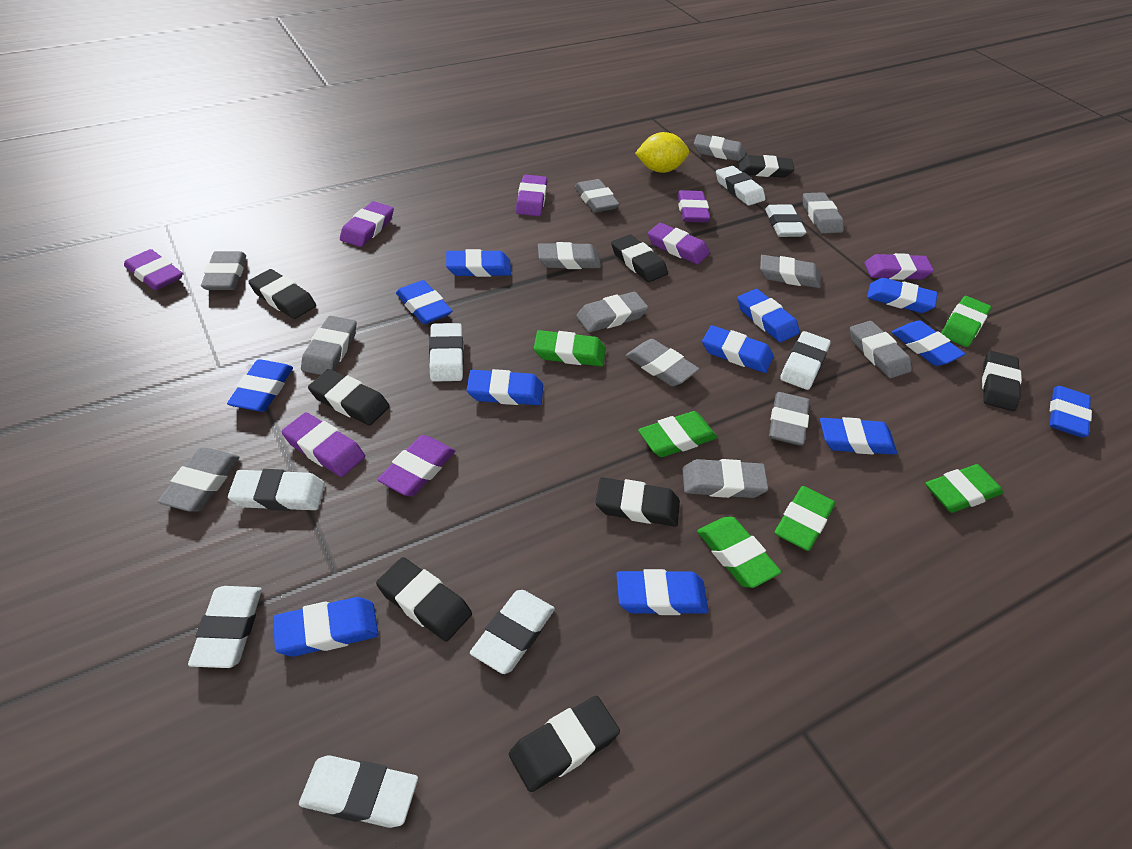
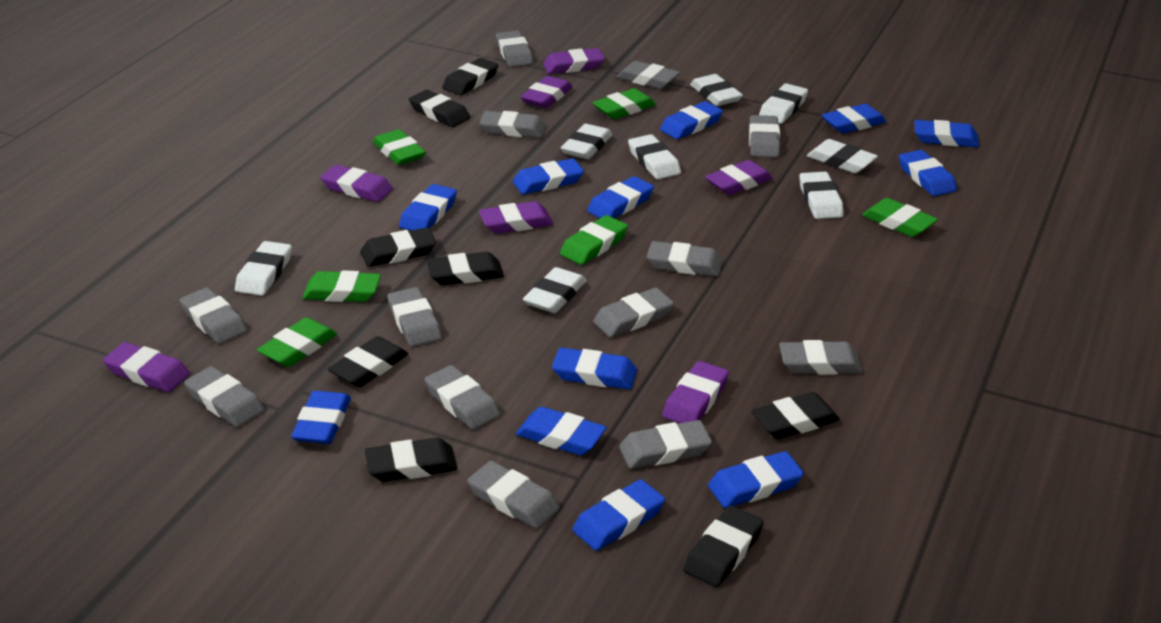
purple eraser: [124,249,183,290] [282,412,365,477] [340,201,394,247] [377,435,455,496] [516,175,547,216] [648,223,710,265] [677,190,710,223] [864,253,934,280] = 8 -> [103,342,190,392] [321,165,393,202] [479,201,553,234] [521,76,573,108] [543,48,605,74] [662,361,729,423] [705,160,773,195] = 7
yellow lemon: [635,132,689,173] = 1 -> none = 0

